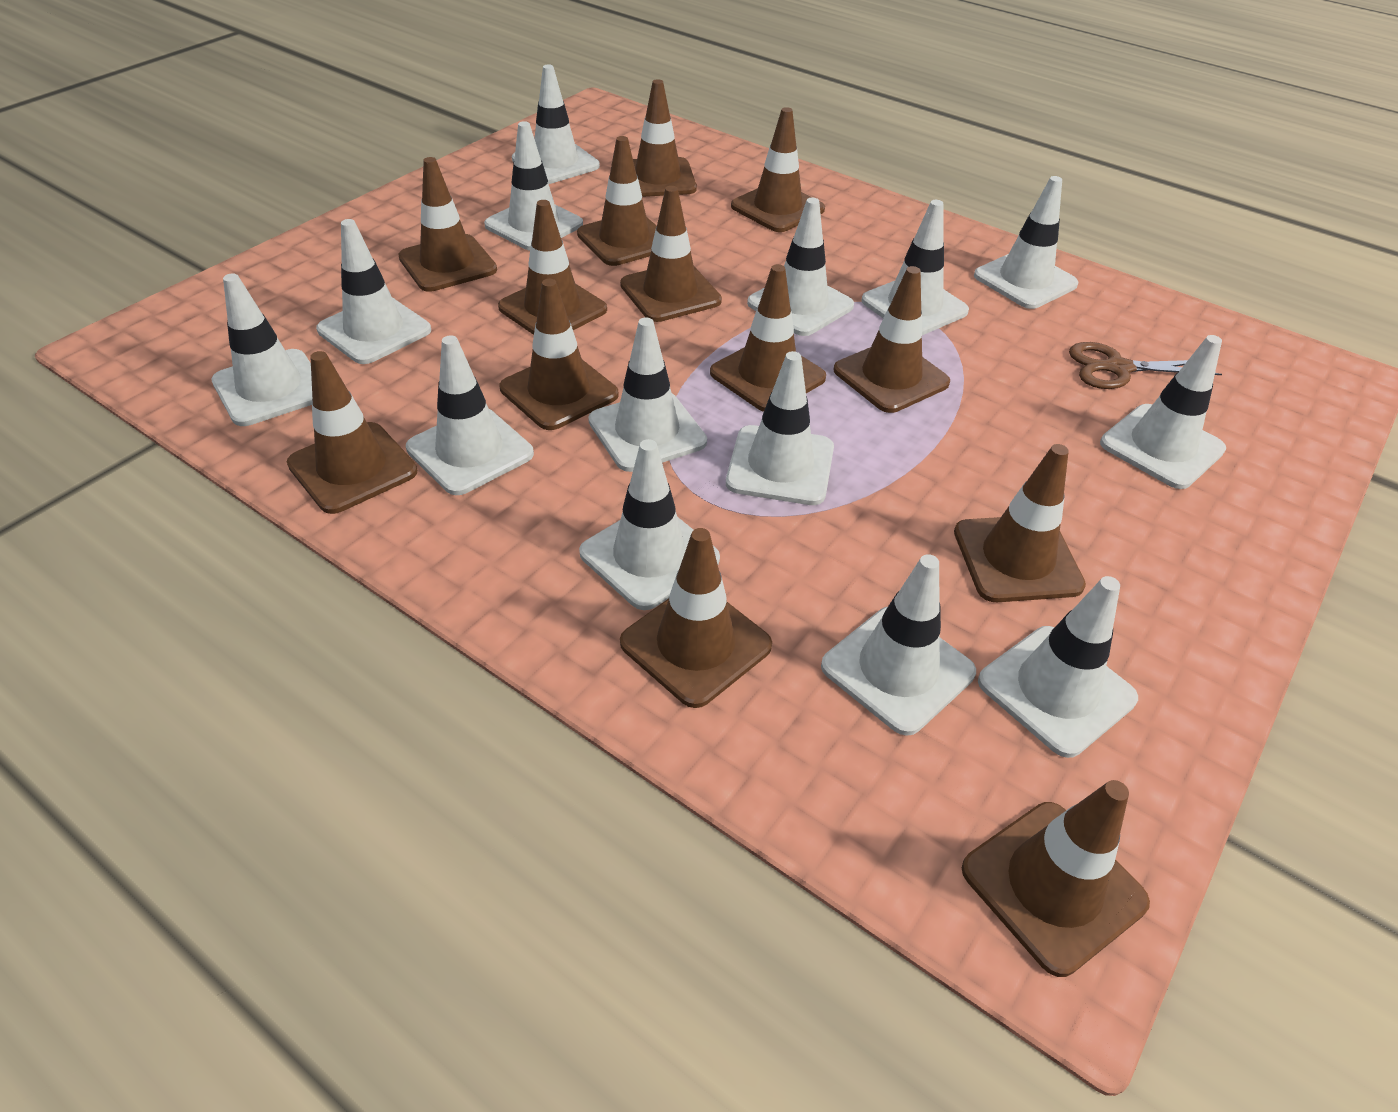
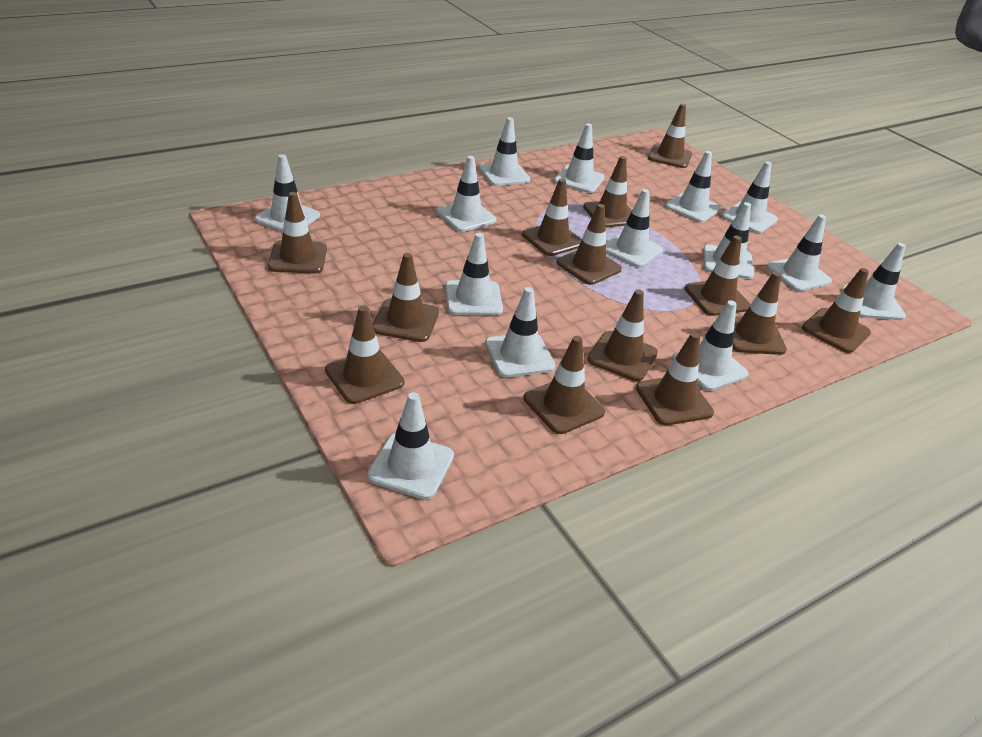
brown scissors: [1069,342,1222,389] = 1 -> none = 0

